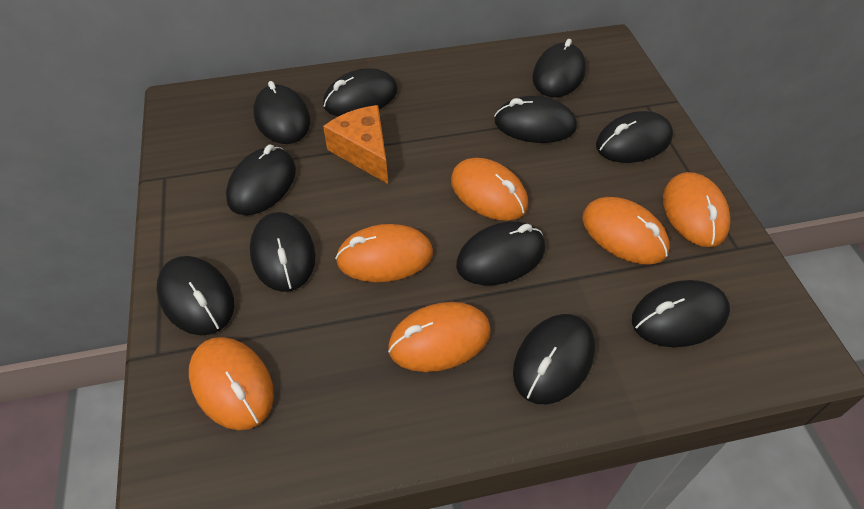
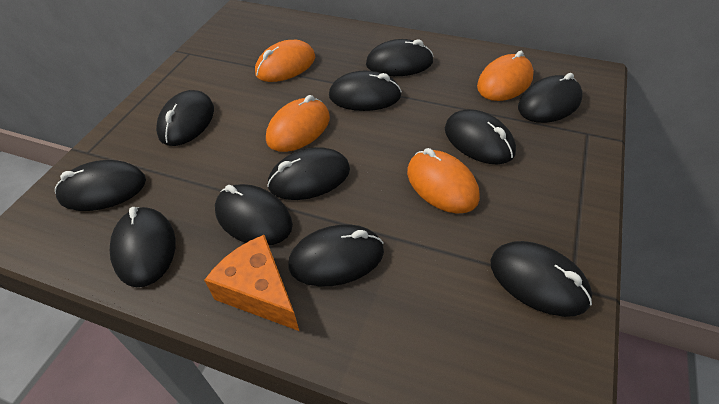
orange mouse: [189,337,274,430] [335,224,433,282] [388,302,491,372] [451,158,528,221] [582,197,669,264] [663,172,731,247] = 6 -> [255,40,315,82] [266,95,330,152] [407,148,480,214] [477,51,534,101] = 4

